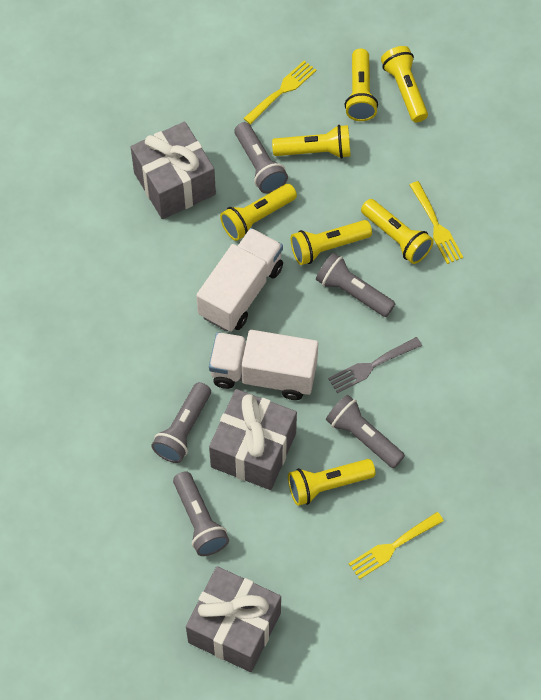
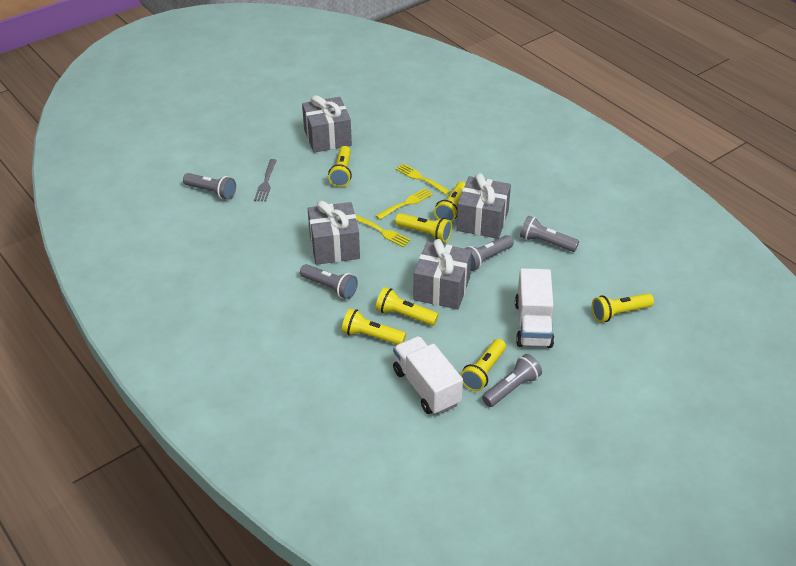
grey gift: [131,122,216,219] [186,566,281,672] [209,389,297,490] = 3 -> [302,95,352,153] [308,201,360,265] [414,239,472,309] [456,173,511,239] = 4

